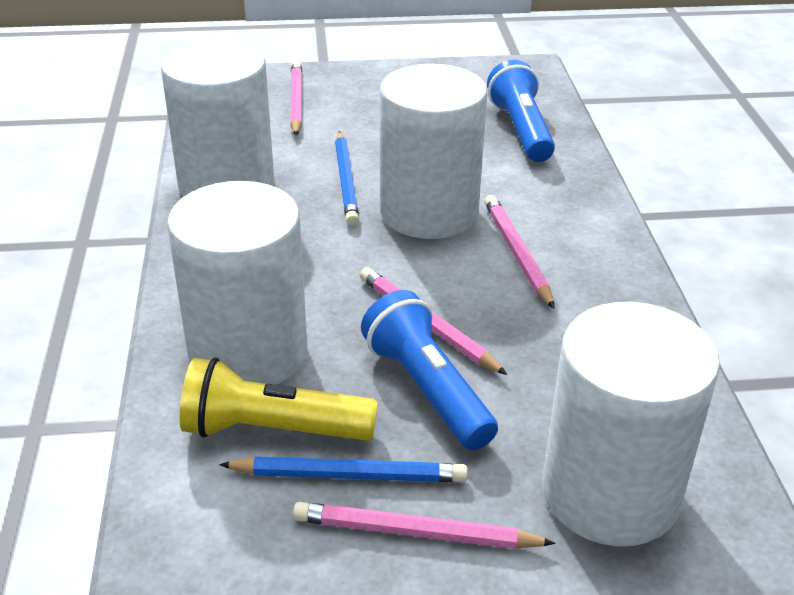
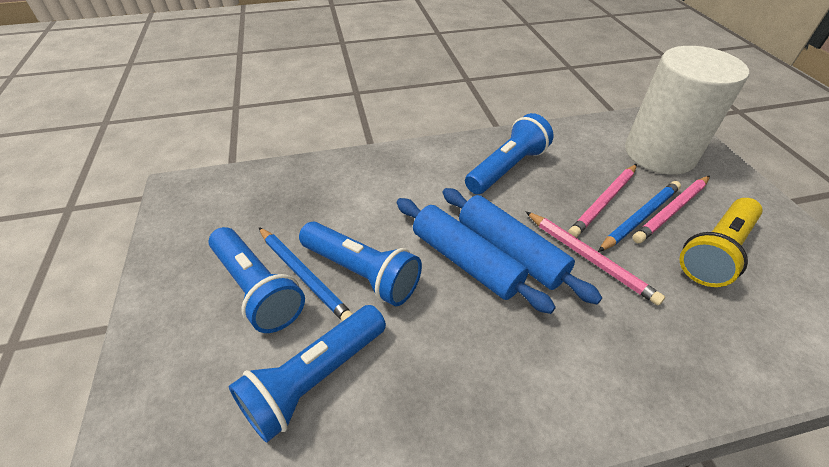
blue flashlight: [361,290,498,450] [487,60,555,162] = 2 -> [209,227,305,333] [228,305,386,443] [299,222,422,306] [465,113,554,194] = 4
blue rolling pin: none = 0 -> [397,198,556,314] [442,188,602,304] = 2
pink pencil: [290,60,302,136] [293,502,555,549] [360,267,507,375] [484,195,554,309] = 4 -> [525,211,665,306] [568,164,637,238] [633,176,710,243] = 3
white cylinder: [161,40,274,197] [167,181,308,385] [380,64,487,239] [542,302,720,546] = 4 -> [625,46,749,175] = 1

